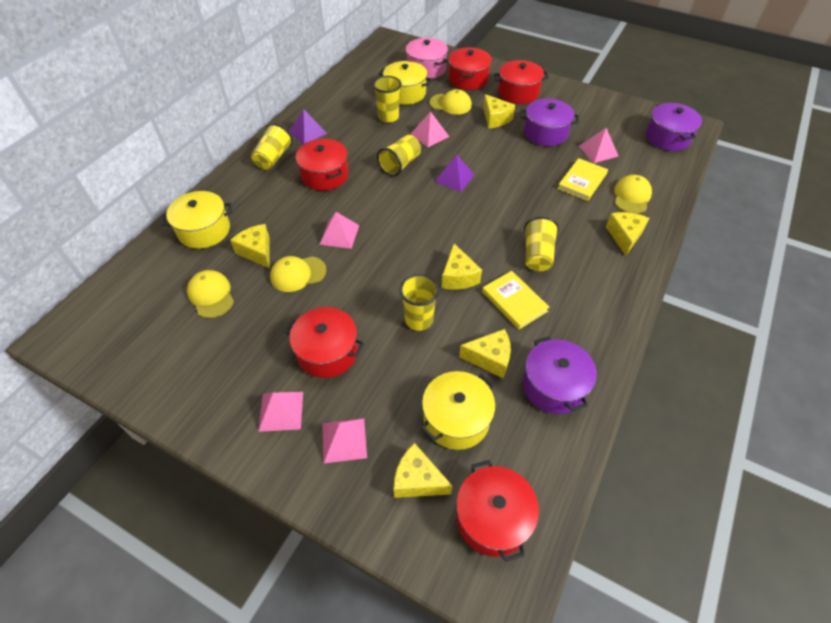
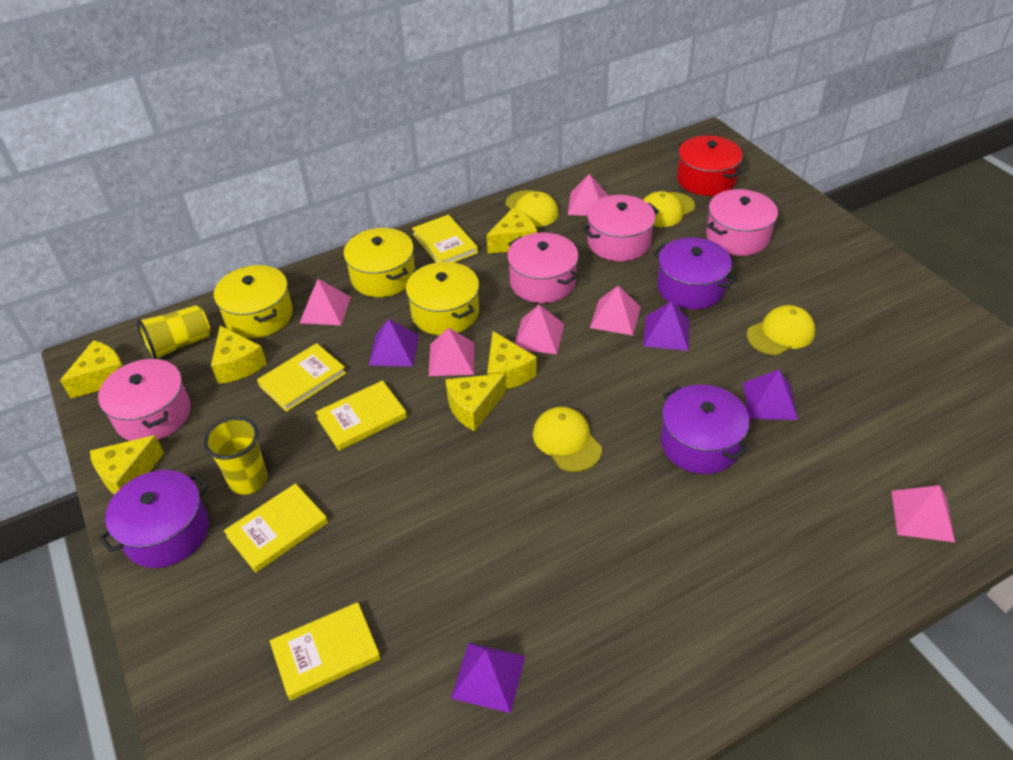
pink pot: [406,38,448,79] = 1 -> [98,359,191,441] [507,232,579,303] [582,195,659,261] [706,189,778,256] = 4
pink pyramid: [258,392,303,432] [319,212,359,249] [322,418,367,463] [411,112,449,147] [579,128,618,163] = 5 -> [300,279,351,325] [428,328,475,376] [515,305,564,354] [568,174,608,216] [590,286,641,335] [891,485,955,542] = 6
purple pyramid: [289,109,327,144] [435,155,475,192] = 2 -> [368,319,419,367] [451,643,525,713] [643,301,690,351] [743,369,798,420] = 4
red pot: [285,307,364,378] [296,139,349,191] [448,47,492,90] [456,460,539,562] [494,60,549,104] = 5 -> [677,135,743,196] = 1
yellow book: [482,271,550,329] [558,158,608,201] = 2 -> [224,483,328,573] [257,343,346,412] [270,602,381,700] [315,380,407,451] [412,215,478,263] = 5
yellow cup: [251,123,293,170] [373,76,401,123] [377,135,421,176] [399,274,440,331] [524,217,559,271] = 5 -> [137,305,211,359] [204,417,268,494] = 2

